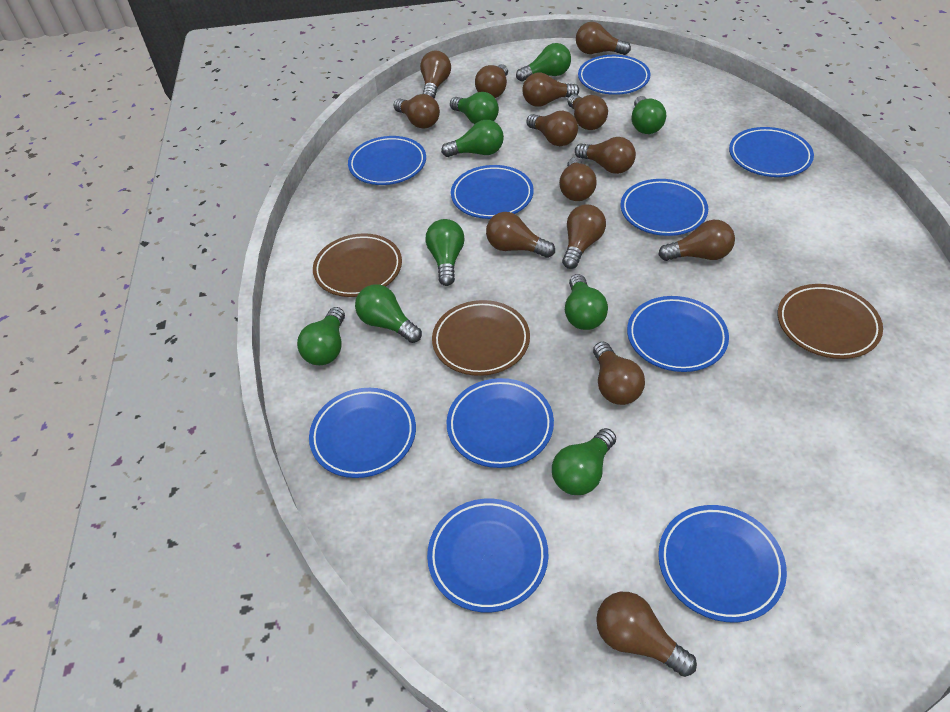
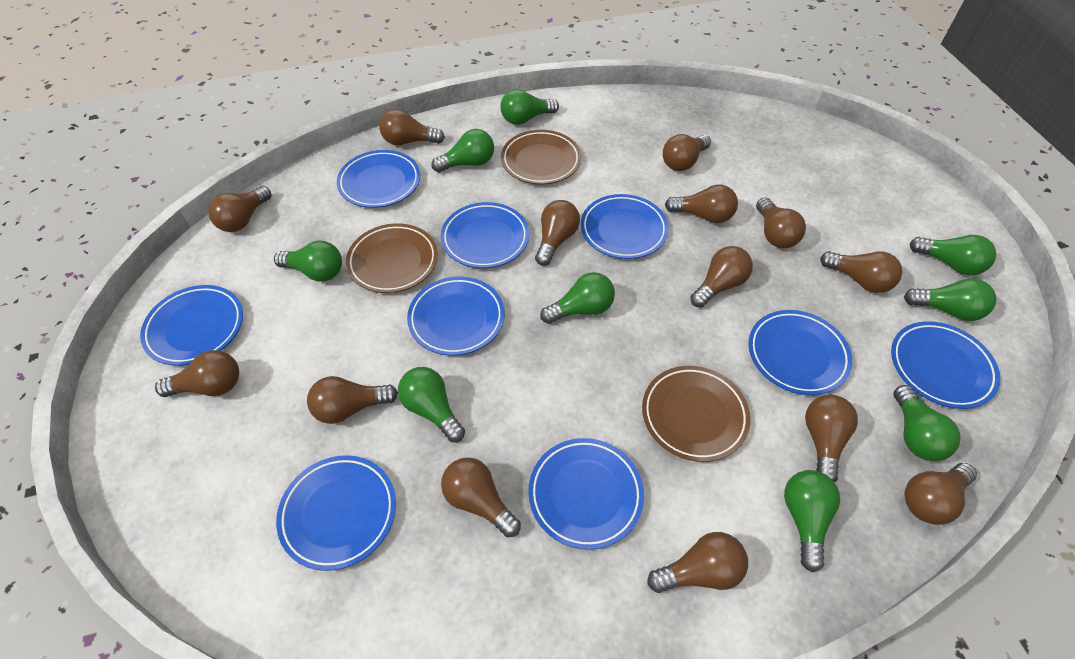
blue plate: [309,388,416,478] [348,136,426,185] [427,499,548,612] [446,378,554,468] [451,165,534,219] [578,55,650,95] [621,179,708,236] [627,296,729,372] [658,505,787,623] [729,127,814,177] = 10 -> [140,285,243,366] [276,455,396,571] [337,150,420,208] [407,277,504,356] [441,202,529,268] [528,438,644,550] [581,194,669,259] [749,310,852,395] [891,321,1000,409] = 9

